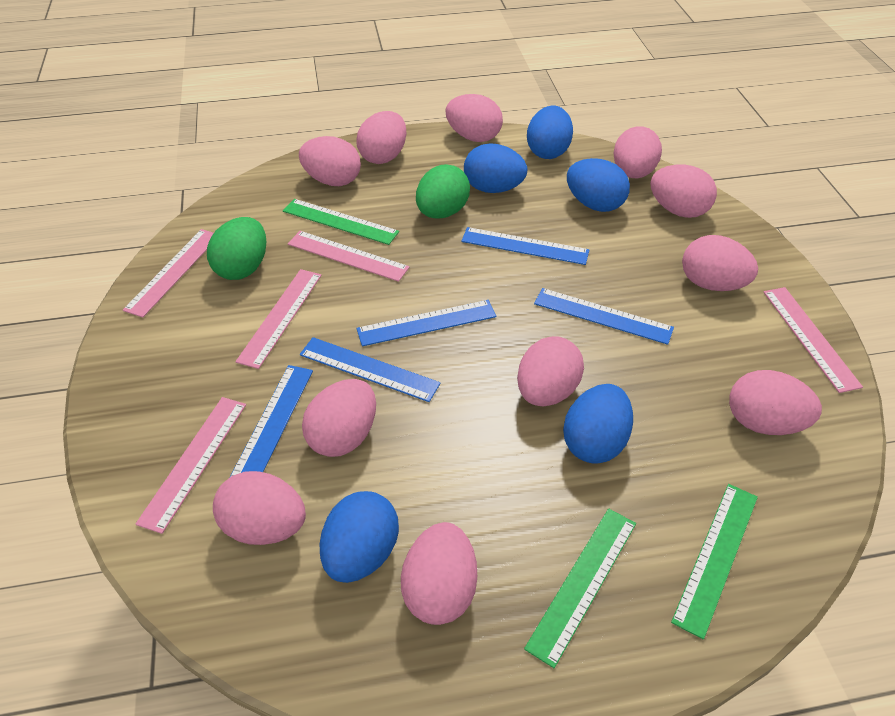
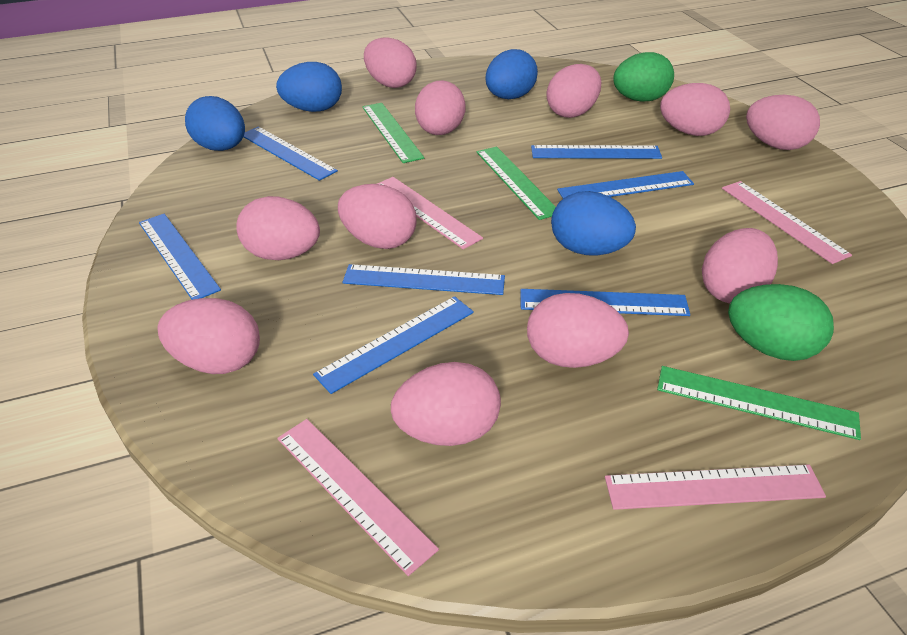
blue egg: [319,491,399,583] [464,143,527,193] [527,106,573,159] [563,384,633,464] [567,158,630,212] = 5 -> [185,96,245,151] [276,62,342,112] [485,49,538,99] [551,191,636,255] = 4
blue ruler: [229,365,313,478] [300,337,441,402] [356,300,496,346] [461,227,589,265] [534,288,674,345] = 5 -> [139,214,221,300] [244,126,338,181] [313,296,474,394] [343,264,505,295] [520,289,690,316] [531,145,662,159] [557,171,694,199] = 7
pink ruler: [123,229,214,318] [136,397,246,534] [235,269,322,369] [288,231,409,282] [763,287,863,393] = 5 -> [277,419,439,576] [377,177,483,249] [605,465,826,510] [722,181,852,264] = 4

